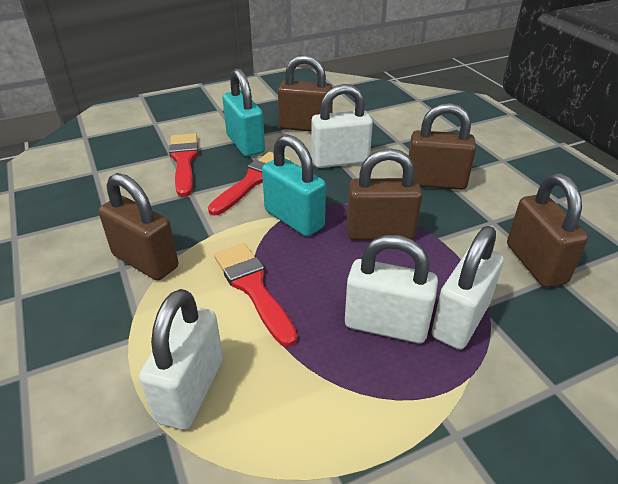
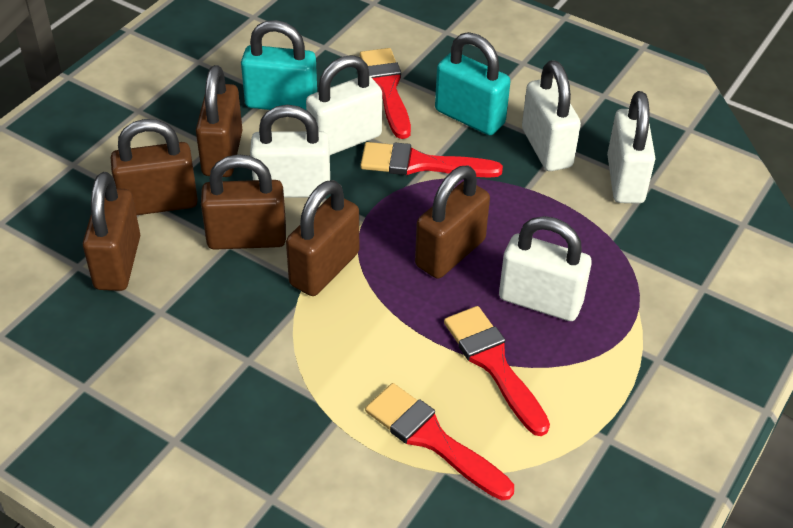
brown padlock: [99,173,178,280] [278,55,333,132] [347,148,422,240] [409,103,476,190] [507,173,588,288] = 5 -> [83,172,140,291] [111,119,198,215] [196,65,242,177] [201,154,286,250] [286,180,359,296] [415,166,490,279] = 6
red brush: [169,133,199,197] [208,152,291,216] [214,243,298,347] = 3 -> [360,48,411,139] [360,142,503,178] [365,383,514,500] [444,306,550,436] = 4
white padlock: [139,289,223,430] [311,84,373,168] [345,235,438,343] [432,226,504,350] = 4 -> [250,105,330,198] [306,55,382,155] [499,216,592,321] [522,60,581,171] [607,91,656,204] = 5

